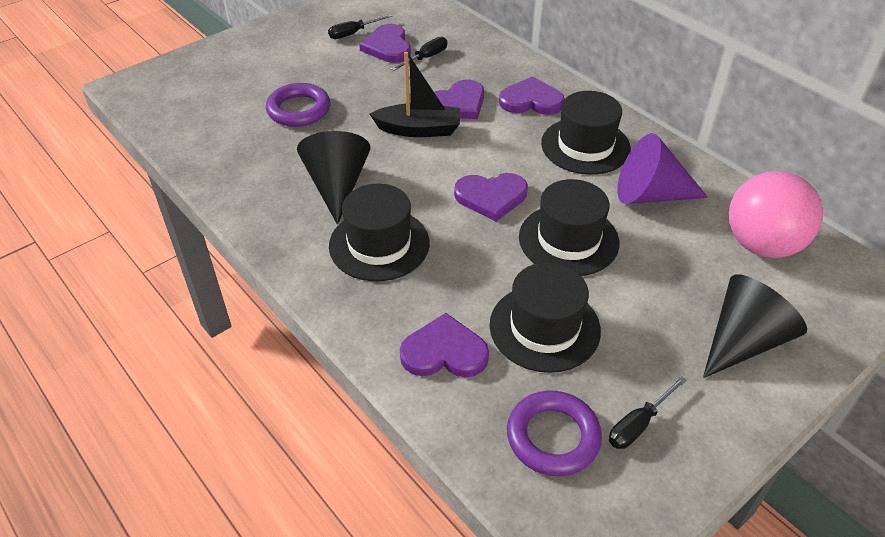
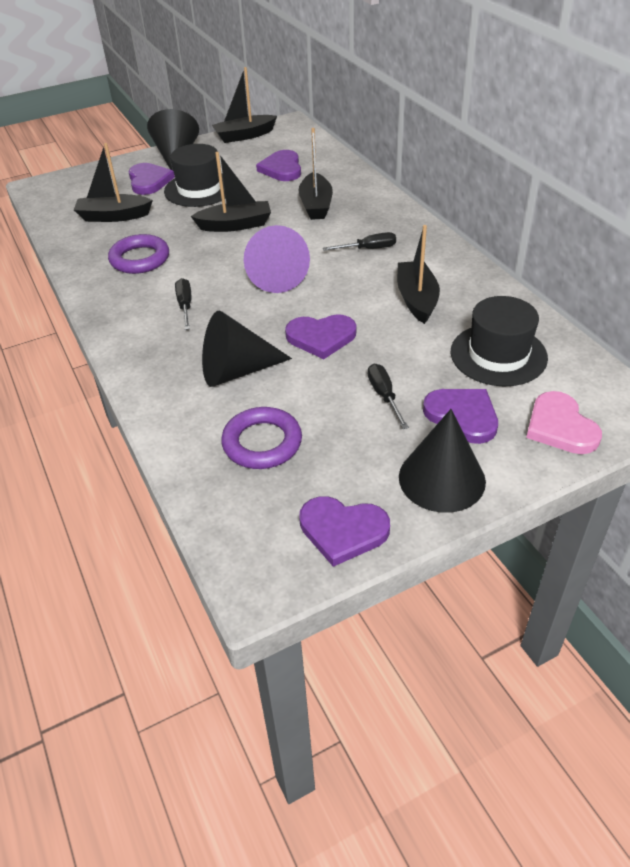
black boat: [370,52,460,137] = 1 -> [74,143,153,222] [191,152,271,232] [212,67,277,143] [298,128,333,220] [397,225,440,324] = 5
black cone: [297,131,371,225] [703,274,807,378] = 2 -> [147,109,199,170] [202,310,292,387] [399,409,486,513] = 3
black hat: [329,184,430,281] [490,262,601,373] [519,179,620,276] [541,91,631,175] = 4 -> [164,144,226,207] [451,296,548,386] = 2
pink ball: [729,171,823,258] = 1 -> none = 0
pink heart: none = 0 -> [526,391,602,454] = 1

